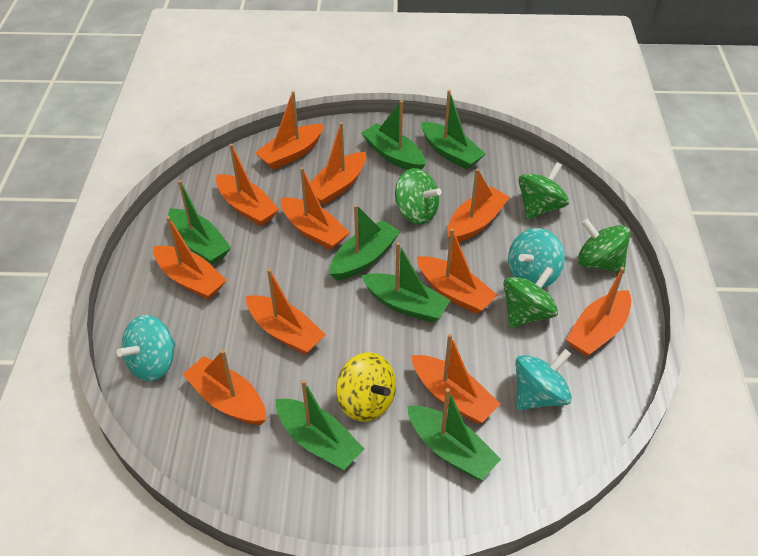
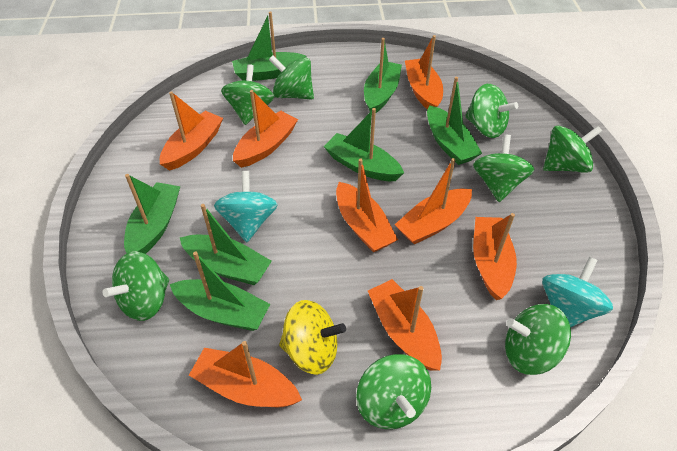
green spinning top: [395,168,441,224] [503,266,558,328] [518,162,569,220] [578,218,630,273] = 4 -> [103,251,169,321] [221,64,274,125] [269,55,314,100] [356,354,431,429] [465,84,518,138] [473,135,535,202] [505,304,571,375] [543,126,602,173] = 8
orange boat: [154,216,227,299] [183,350,266,425] [216,144,279,226] [246,269,326,355] [255,91,324,170] [281,167,350,250] [310,122,366,205] [411,334,500,423] [417,228,497,314] [447,169,510,242] [566,267,631,356] = 11 -> [160,91,223,171] [189,341,302,407] [233,90,298,168] [336,158,398,252] [368,279,442,371] [395,158,472,245] [405,35,443,110] [473,213,517,300] = 8
turquoise spinning top: [117,315,176,381] [508,228,565,288] [515,349,572,410] = 3 -> [214,171,278,242] [542,257,613,327] = 2

